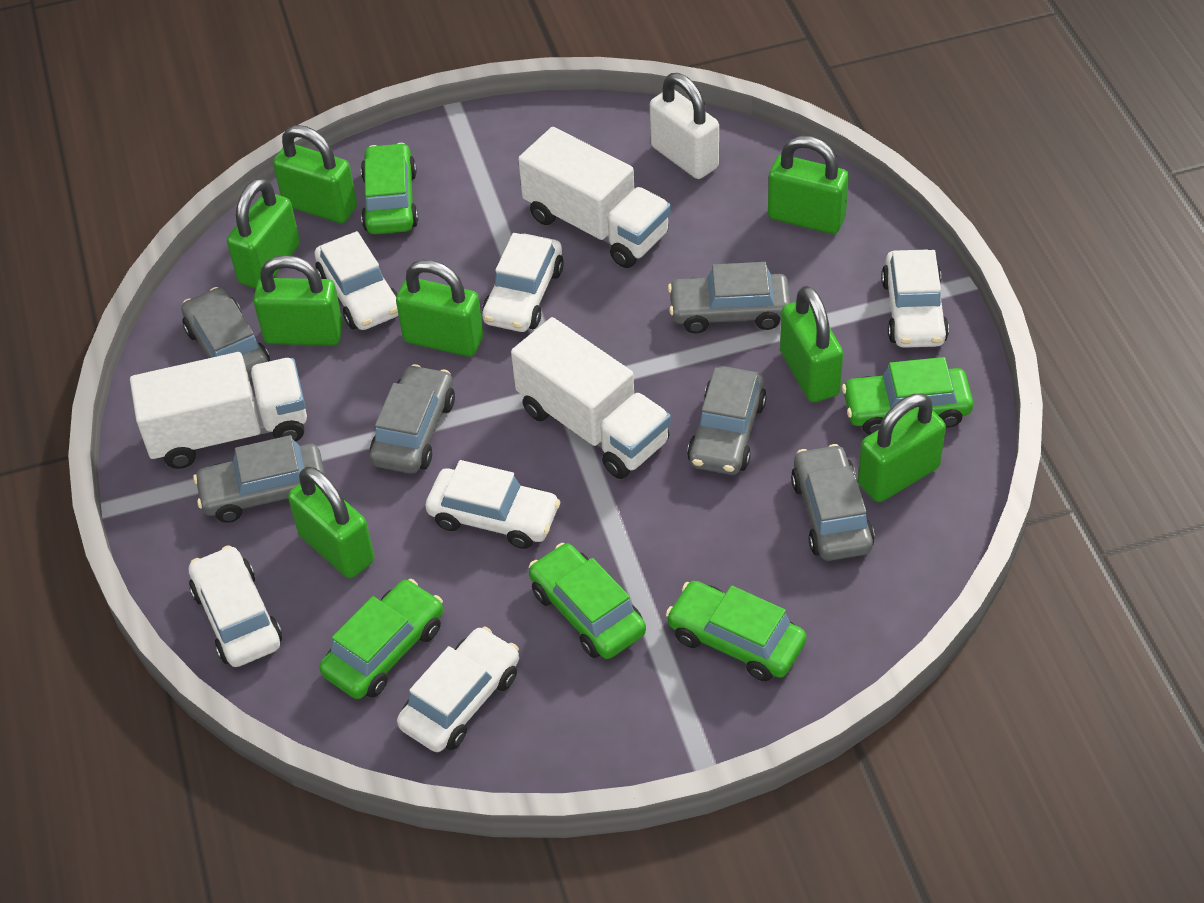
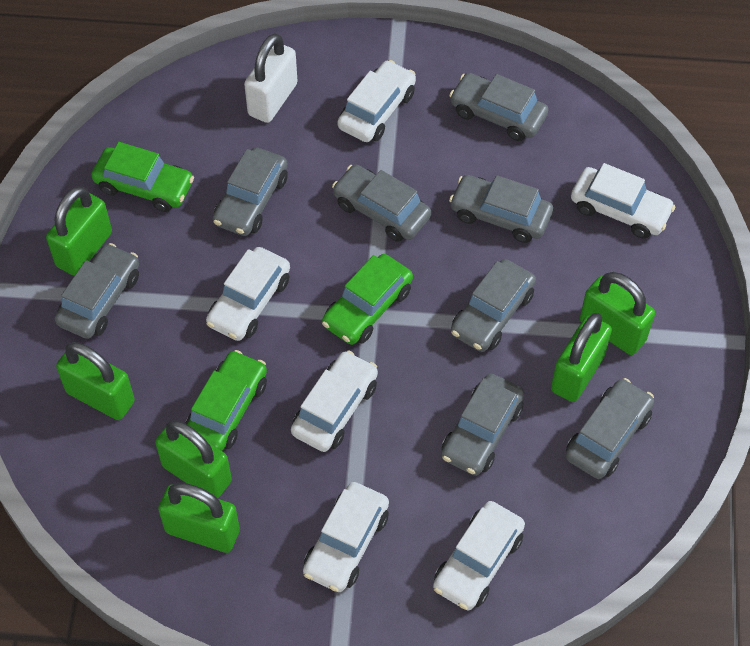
green car: [319,579,443,699] [361,143,418,234] [529,543,646,659] [666,581,806,681] [842,357,973,435] = 5 -> [91,142,194,212] [185,350,267,451] [322,254,413,345] = 3
green padlock: [227,178,300,289] [253,255,343,346] [273,125,357,223] [288,467,374,578] [396,260,484,357] [768,136,849,234] [780,286,843,402] [858,394,946,502] = 8 -> [46,186,112,276] [56,342,135,420] [155,420,232,498] [158,483,240,553] [551,313,612,402] [580,272,655,355] = 6
grey car: [181,287,270,379] [193,435,325,523] [370,364,455,474] [668,262,791,334] [687,366,767,475] [791,444,875,561] = 6 -> [55,243,139,339] [213,147,288,236] [332,164,431,242] [441,373,524,476] [449,73,548,141] [449,175,553,243] [451,259,536,352] [566,378,654,479] = 8
white truck: [130,352,307,469] [511,317,671,479] [518,127,671,268] = 3 -> none = 0

